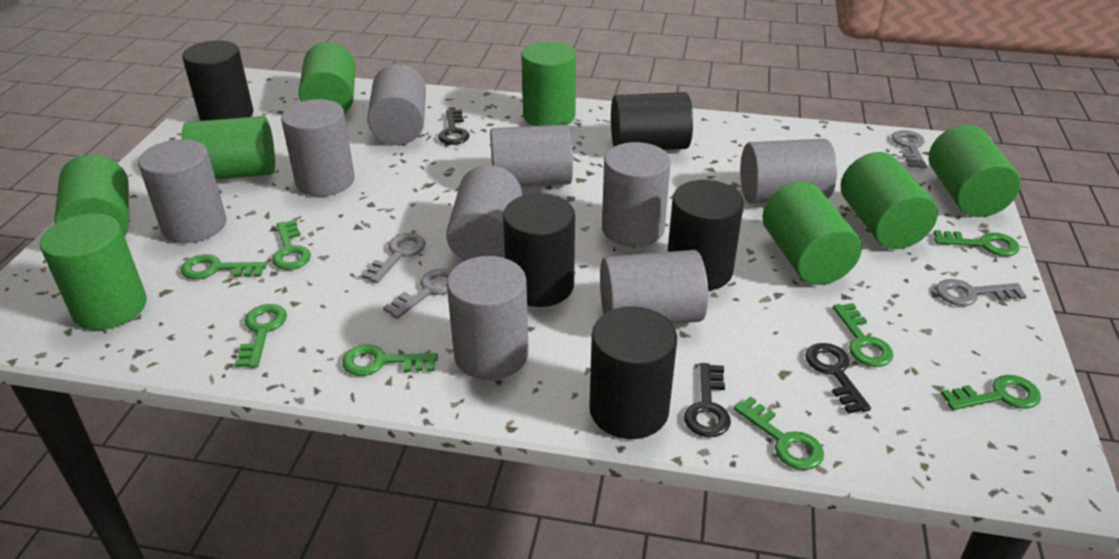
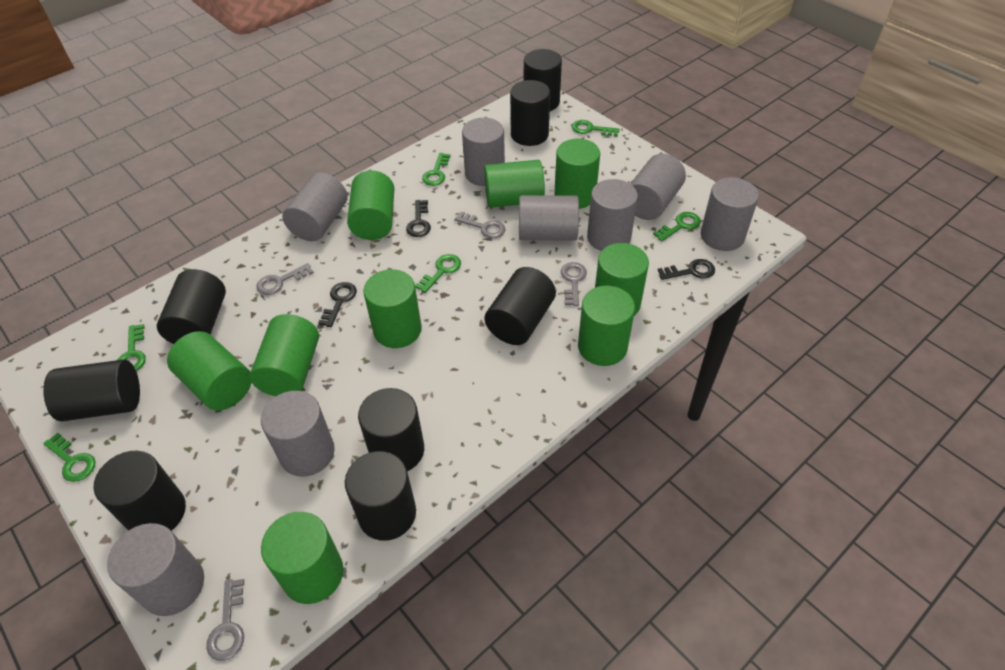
black cylinder: [182,41,253,121] [503,193,575,307] [589,306,677,439] [611,92,693,150] [667,180,744,291] = 5 -> [43,359,140,422] [94,451,186,531] [157,269,226,344] [345,451,416,541] [358,388,424,471] [484,267,556,345] [510,80,550,146] [524,49,562,111] = 8
green cylinder: [40,213,147,330] [54,155,129,237] [181,116,275,180] [299,42,356,114] [521,41,576,126] [763,182,862,285] [841,152,938,249] [929,125,1021,217] = 8 -> [167,331,251,411] [250,314,319,396] [261,512,343,604] [347,170,394,240] [363,269,422,348] [484,160,545,208] [555,139,600,209] [578,285,635,366] [595,243,649,316] = 9
green key: [181,254,267,279] [235,304,287,368] [272,220,311,270] [342,344,438,376] [733,396,824,470] [833,303,894,367] [934,230,1020,256] [941,375,1041,410] = 8 -> [43,433,96,482] [118,324,146,371] [415,254,461,293] [422,153,451,186] [572,120,620,137] [653,212,701,241] = 6
grey cylinder: [138,139,227,243] [281,99,355,196] [367,64,426,145] [446,165,522,261] [447,256,529,380] [490,124,573,187] [600,250,708,324] [602,142,671,247] [740,139,837,204] = 9 -> [107,523,204,616] [261,391,335,477] [282,172,348,241] [462,118,505,186] [519,195,579,241] [587,179,638,251] [630,154,686,220] [700,177,759,251] = 8

